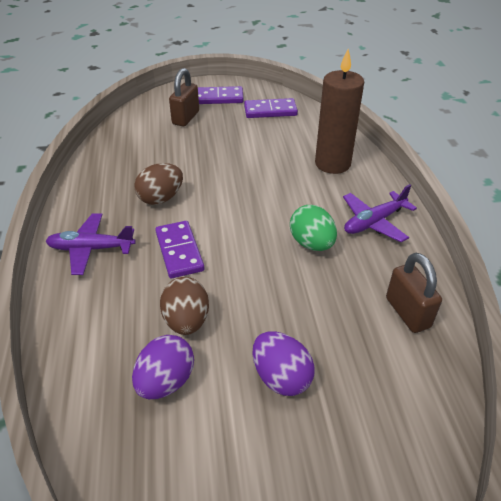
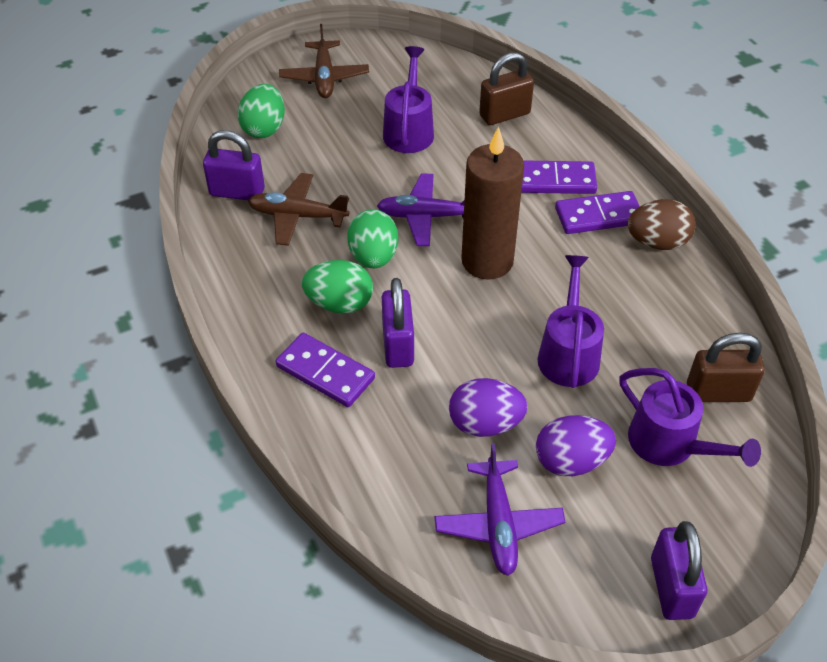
brown egg: [134,163,183,205] [160,277,209,335] = 2 -> [627,199,696,250] = 1
brown plane: none = 0 -> [248,173,349,246] [279,24,369,98] = 2
green egg: [290,205,337,251] = 1 -> [238,84,285,138] [302,260,373,314] [347,209,398,268] = 3
purple padlock: none = 0 -> [203,130,265,200] [382,278,414,368] [651,521,708,620] = 3
purple watering can: none = 0 -> [383,46,434,153] [537,255,604,388] [619,368,761,467] = 3

